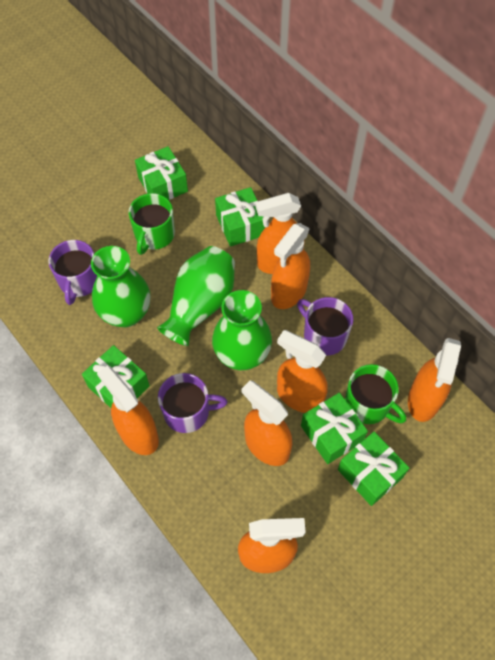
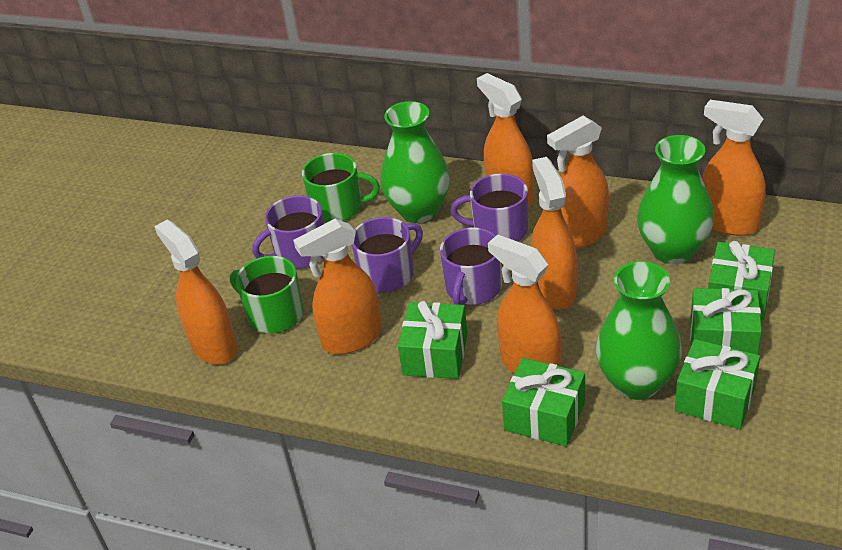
purple mug: [48,240,97,305] [158,373,228,433] [297,297,353,356] = 3 -> [252,196,324,269] [352,217,423,293] [440,227,502,305] [450,174,528,242] = 4

